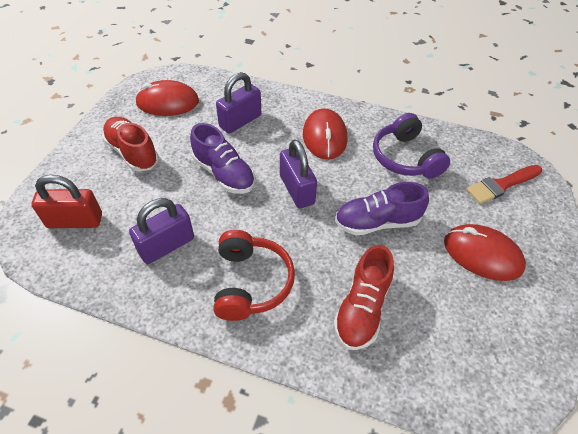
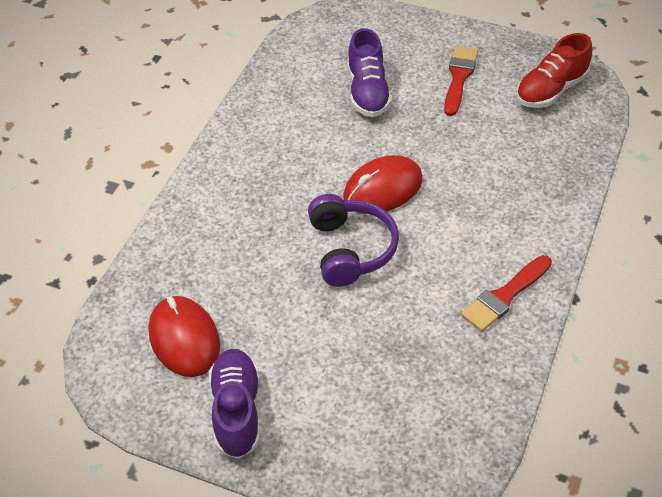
purple padlock: [129,198,194,264] [216,72,261,133] [280,139,317,208] = 3 -> none = 0
red brush: [466,165,542,204] = 1 -> [444,46,478,116] [461,255,552,332] = 2
red headphones: [213,230,295,321] = 1 -> none = 0
red mouse: [135,80,199,116] [303,108,348,160] [444,224,526,281] = 3 -> [149,296,220,377] [343,155,423,214] = 2
red padlock: [31,175,102,228] = 1 -> none = 0
red shoe: [102,117,159,172] [333,245,394,350] = 2 -> [516,33,592,108] = 1

